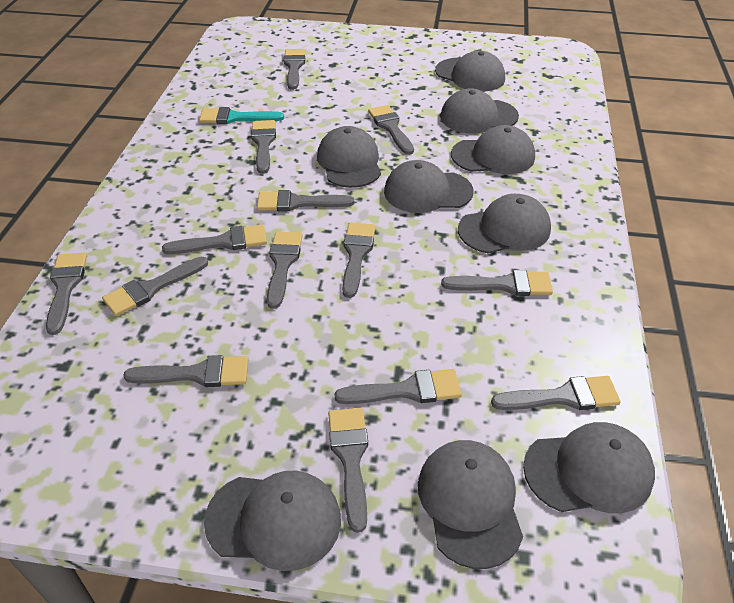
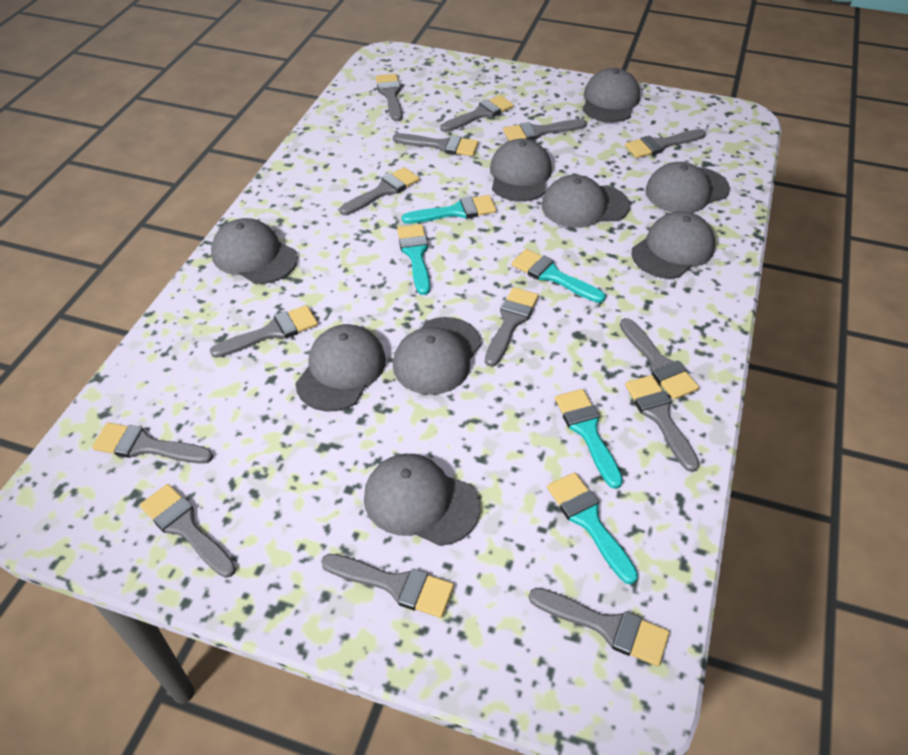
turquoise brush: [199,107,284,124] = 1 -> [397,224,430,295] [402,195,496,223] [511,249,606,303] [547,472,638,584] [555,389,623,489] = 5

